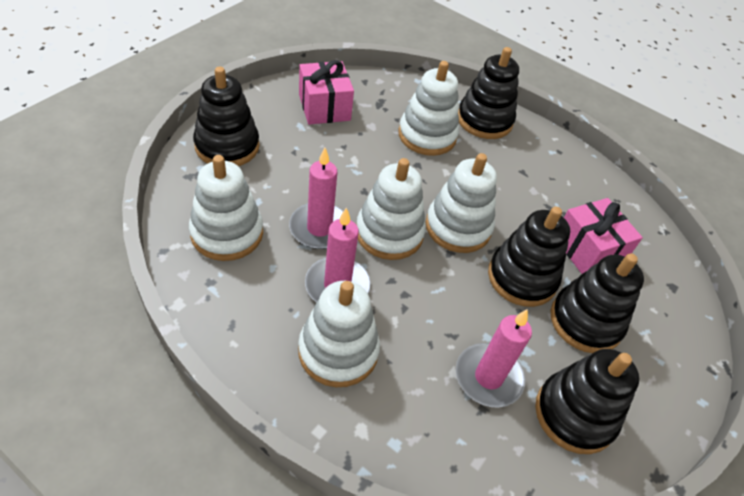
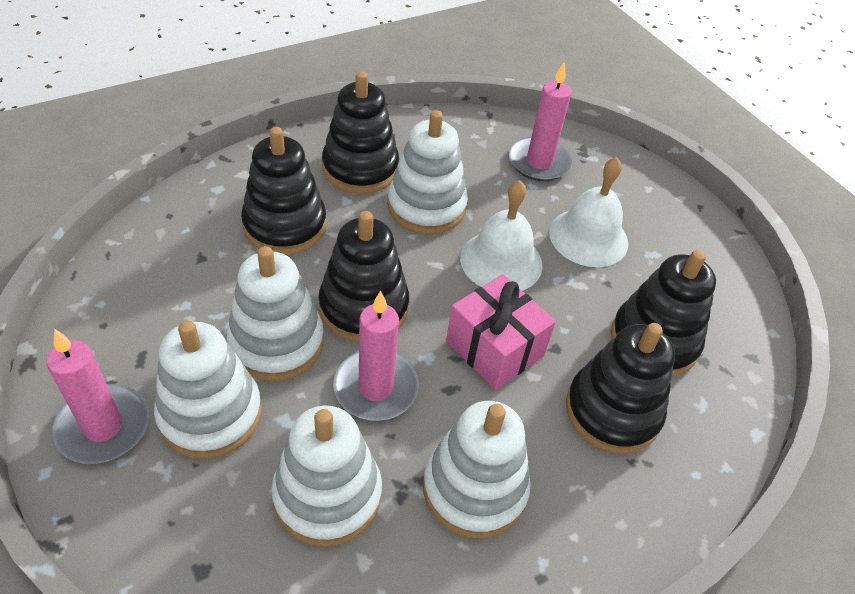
pink gift: [299,60,354,125] [564,198,643,274] = 2 -> [446,274,556,390] = 1
white bell: none = 0 -> [460,180,542,291] [549,157,628,267] = 2

